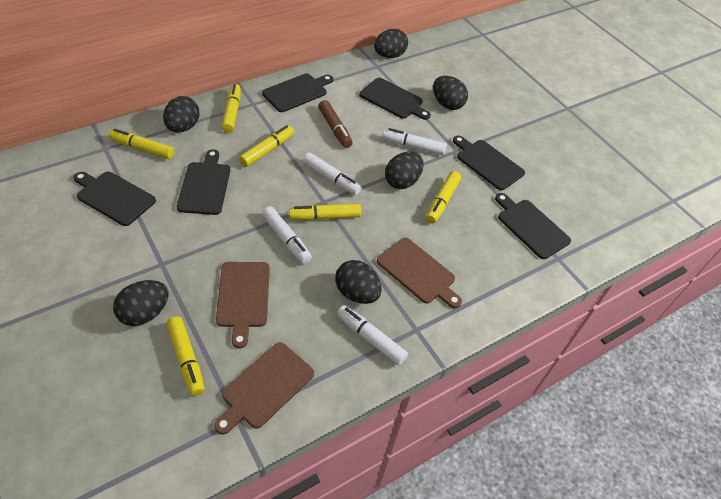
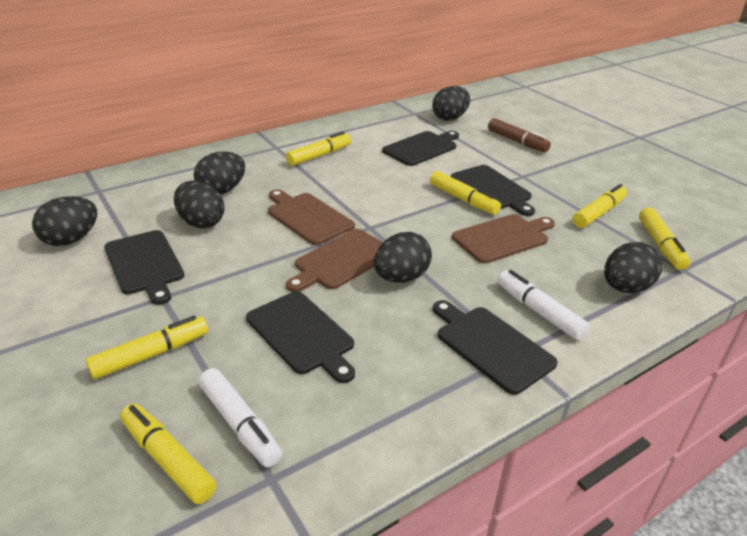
black cutting board: [73,171,156,226] [177,149,230,215] [262,73,333,112] [359,78,431,120] [453,136,525,190] [495,193,571,259] = 6 -> [104,230,184,305] [246,291,355,383] [382,131,459,166] [433,300,558,395] [451,165,535,216] = 5
white marker: [262,206,312,264] [303,152,362,195] [337,305,408,365] [382,128,447,155] = 4 -> [198,368,282,467] [497,270,590,340] = 2

